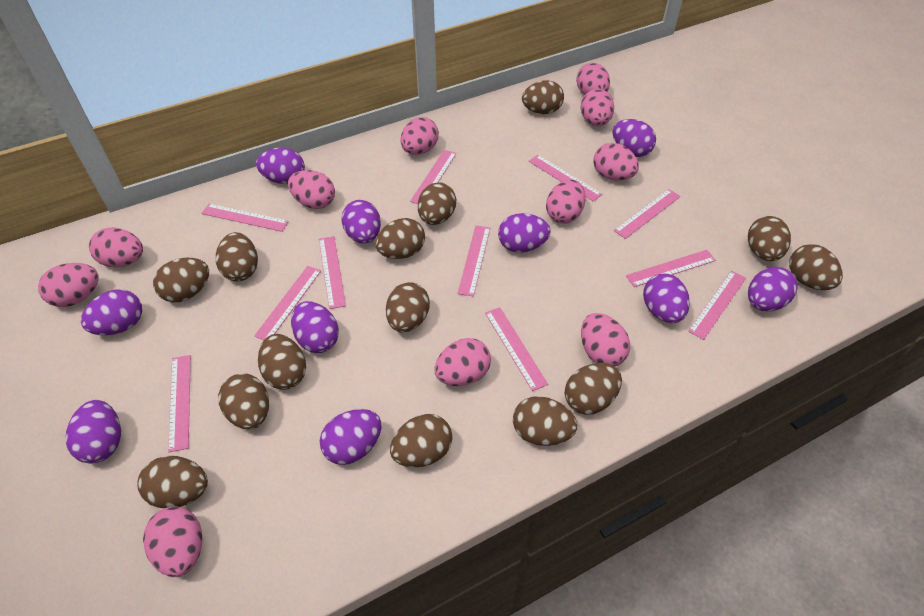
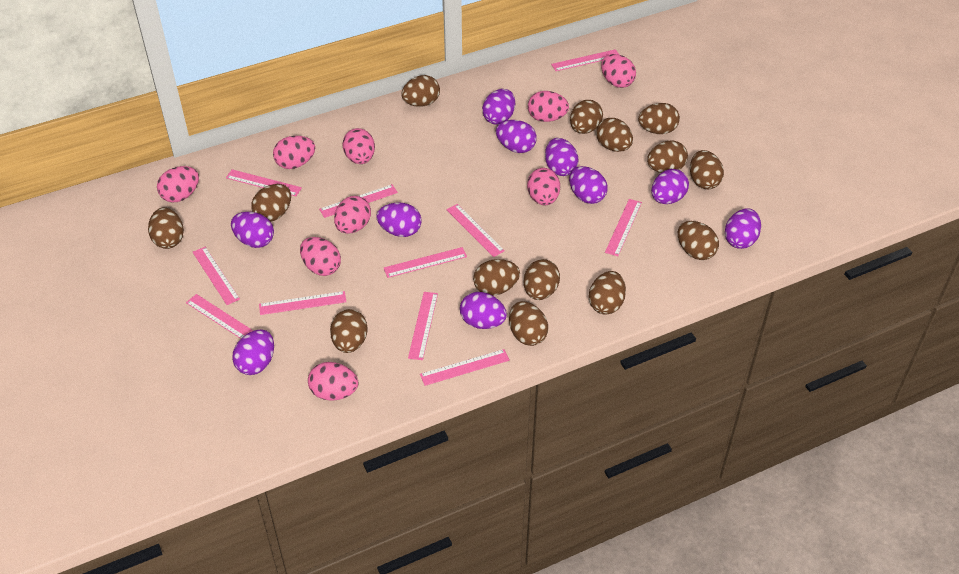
pink egg: [38,263,98,307] [89,228,143,268] [143,506,202,577] [288,170,335,209] [401,117,439,155] [435,338,491,386] [546,180,586,223] [576,63,610,95] [581,89,614,126] [581,313,630,366] [593,143,639,180] = 11 -> [157,166,199,203] [273,136,315,169] [300,237,341,276] [308,362,358,401] [334,196,371,234] [342,128,375,164] [527,168,560,205] [528,91,569,122] [601,54,636,88] = 9

